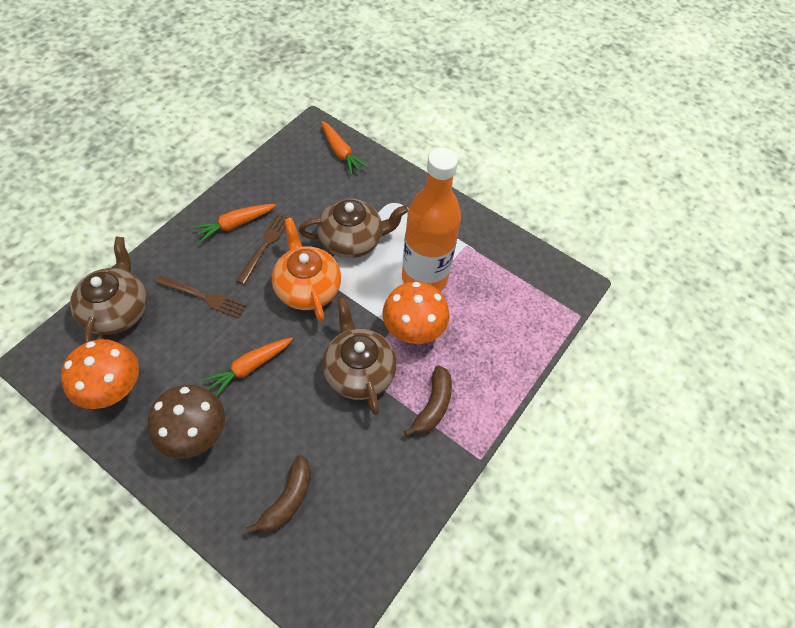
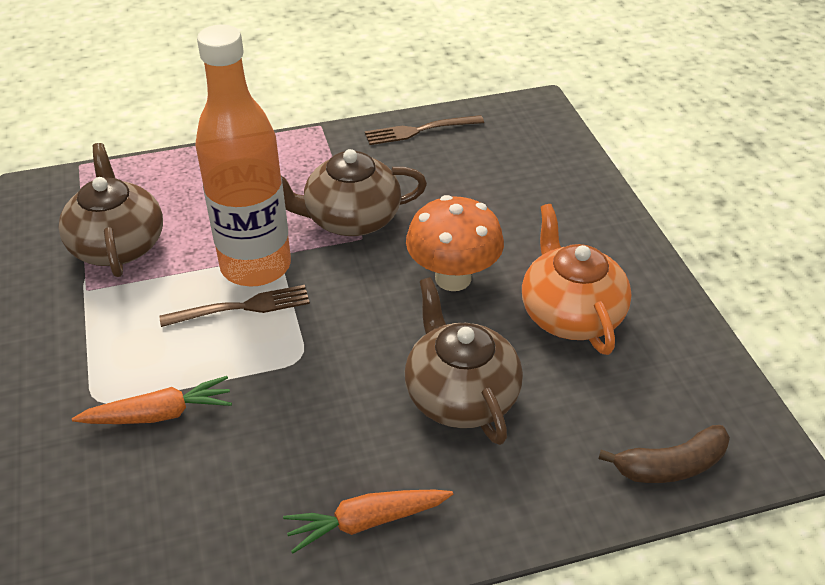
brown banana: [246,455,311,534] [404,365,452,437] = 2 -> [598,425,730,483] = 1
brown mushroom: [147,385,225,459] = 1 -> none = 0
orange carrot: [192,204,276,243] [202,337,293,397] [321,121,368,175] = 3 -> [72,376,232,424] [283,490,453,553] = 2
orange mushroom: [61,339,139,409] [382,281,449,344] = 2 -> [406,195,504,291] = 1

